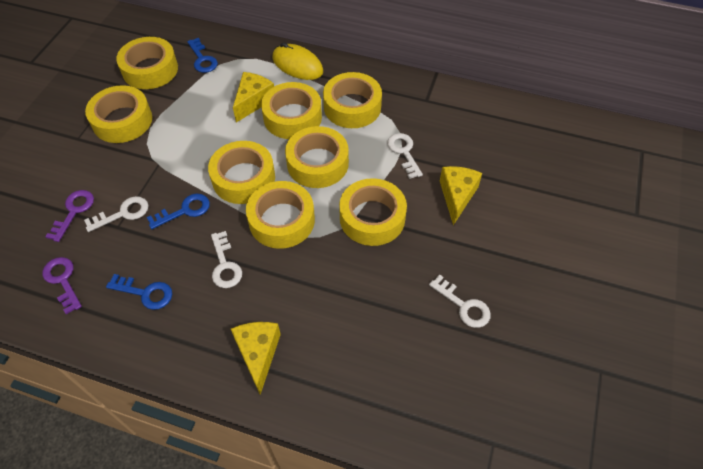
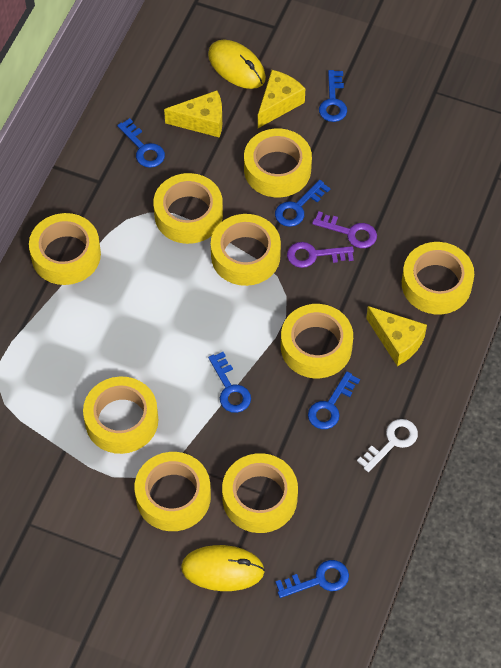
blue key: [106,274,172,310] [147,194,210,229] [187,38,218,73] = 3 -> [117,118,165,168] [208,352,251,413] [275,180,330,227] [275,560,349,598] [308,372,360,429] [319,70,347,122] = 6
white key: [84,196,149,232] [211,231,242,288] [387,133,423,179] [429,274,491,328] = 4 -> [357,419,418,472] = 1
yellow mouse: [272,42,323,80] = 1 -> [181,545,265,591] [208,40,266,89] = 2
yellow tape: [85,85,152,143] [116,37,178,89] [208,141,275,204] [246,181,315,249] [261,82,322,139] [285,126,349,188] [323,72,382,128] [339,178,407,246] = 8 -> [29,213,101,285] [83,376,158,454] [134,452,211,531] [153,173,223,244] [211,214,281,286] [222,453,298,533] [244,129,312,197] [281,304,353,378] [402,242,474,314] = 9

